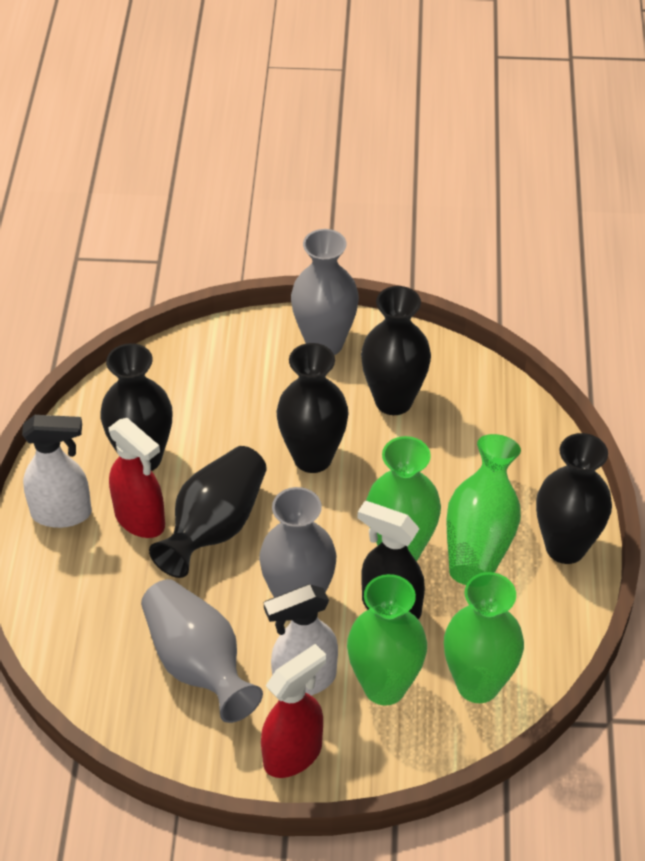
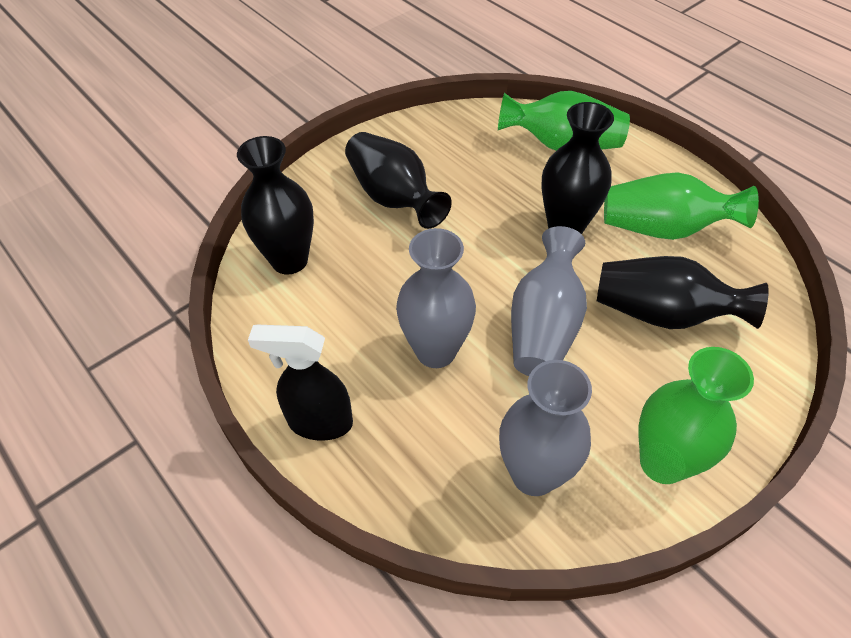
black vase: [100,343,173,471] [149,446,267,578] [277,343,349,473] [361,286,431,415] [536,433,612,564] = 5 -> [237,136,314,275] [345,132,452,229] [541,102,614,234] [597,256,769,329] = 4
green vase: [347,574,427,706] [366,436,441,561] [444,572,524,703] [446,434,521,585] = 4 -> [498,91,630,151] [604,172,759,240] [638,347,754,484] = 3
red spray bottle: [109,418,165,538] [261,644,326,778] = 2 -> none = 0
white spray bottle: [22,415,92,528] [264,584,338,696] = 2 -> none = 0

